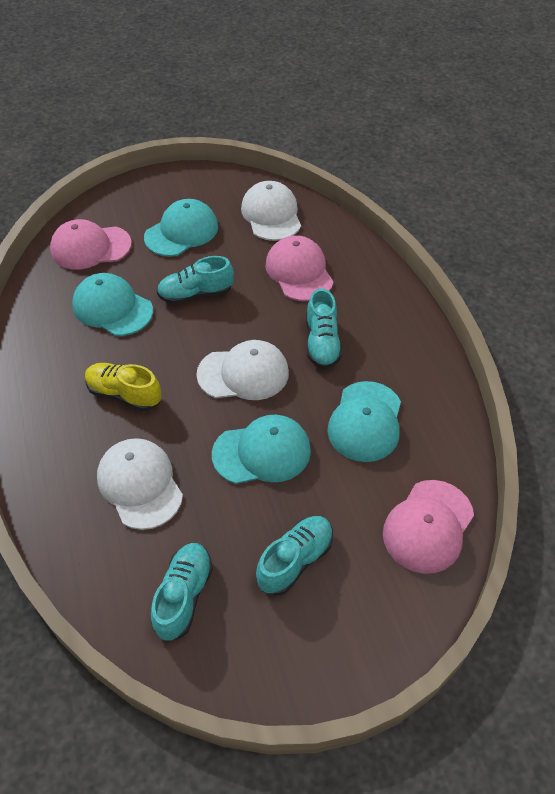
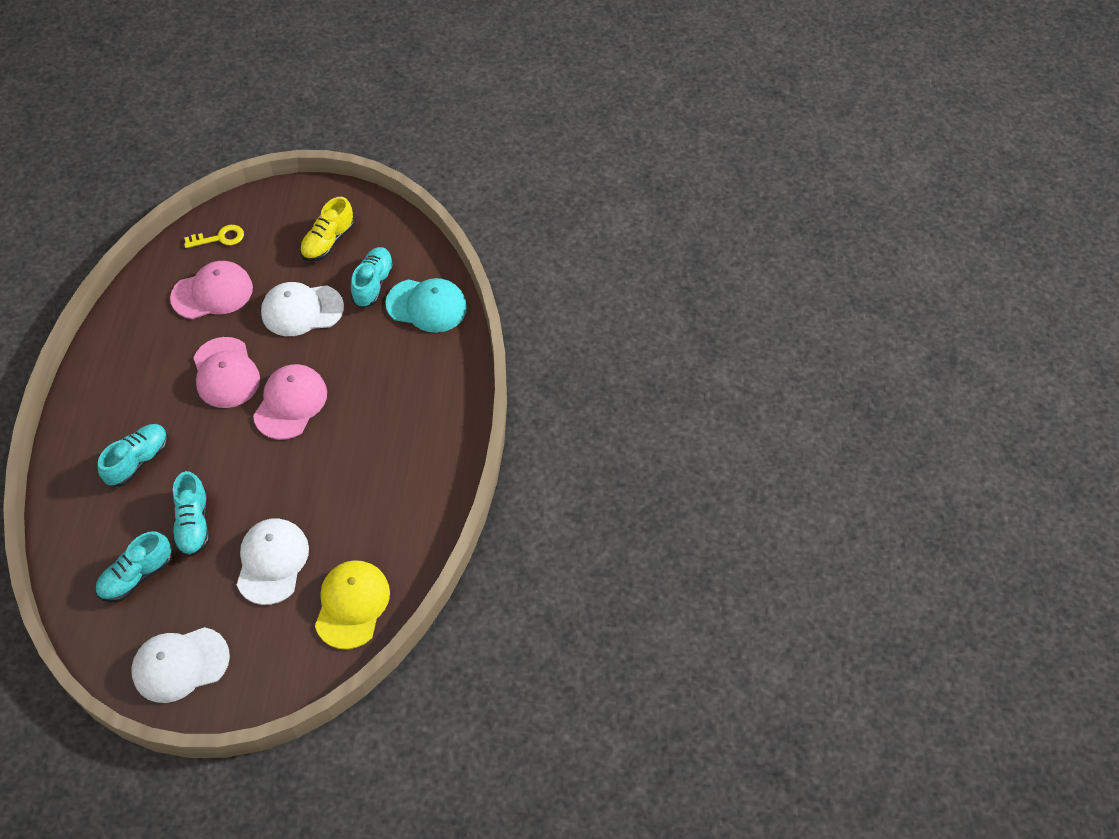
turquoise cap: [72,273,153,336] [144,199,218,257] [212,415,311,484] [327,381,401,462] = 4 -> [386,278,467,333] = 1
yellow cap: none = 0 -> [315,560,390,649] = 1
yellow key: none = 0 -> [184,225,244,248] = 1

